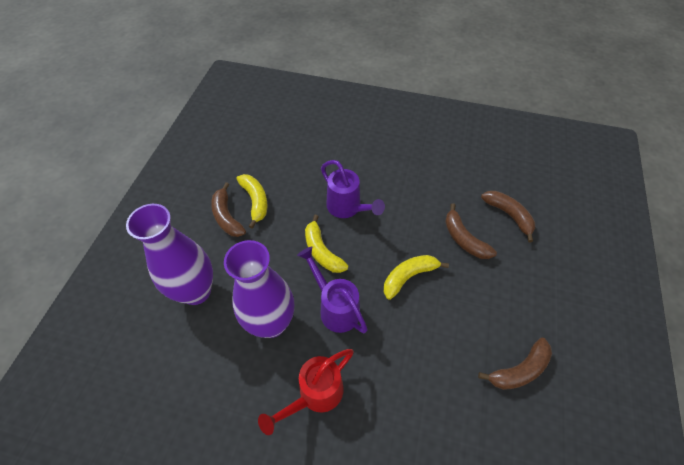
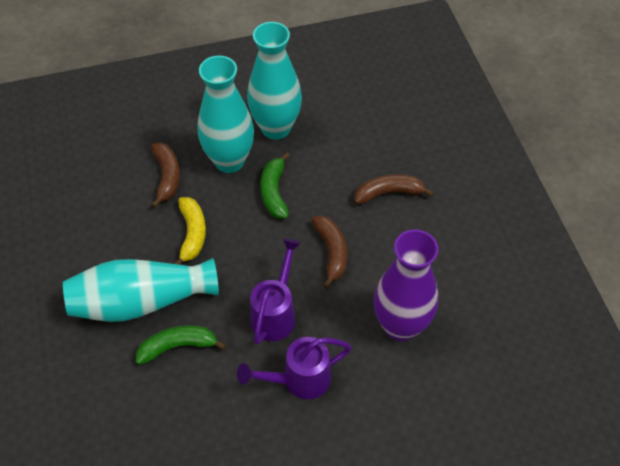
brown banana: [211,182,246,237] [445,203,497,259] [478,338,552,390] [481,191,535,243] = 4 -> [151,143,180,208] [311,216,347,289] [355,174,434,204] = 3
green banana: none = 0 -> [136,325,226,365] [260,152,290,218] = 2
purple vase: [126,204,213,305] [224,240,294,338] = 2 -> [374,230,438,341] = 1
red watering can: [258,349,354,435] = 1 -> none = 0
turquoise vase: none = 0 -> [63,258,219,322] [198,56,254,173] [247,22,302,140] = 3
yellow banana: [236,174,268,229] [305,215,348,273] [384,255,449,300] = 3 -> [174,197,206,265] = 1

